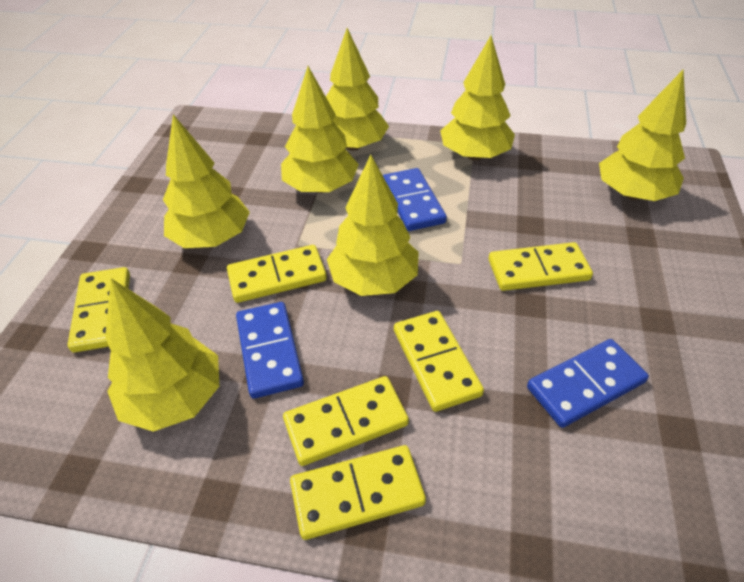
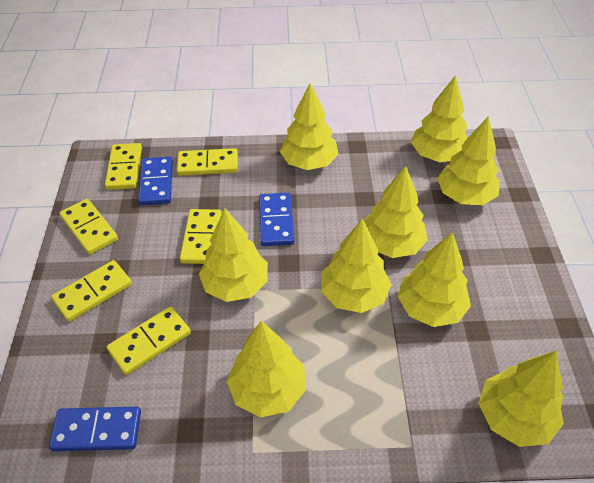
yellow tree: [105,278,219,432] [163,114,250,248] [281,66,359,193] [326,28,389,151] [327,155,419,296] [440,36,515,160] [599,70,686,201] = 7 -> [199,208,268,302] [227,321,306,418] [280,83,339,170] [321,218,391,313] [365,166,428,258] [398,232,471,327] [411,75,467,162] [437,116,500,205] [478,351,564,447] = 9

